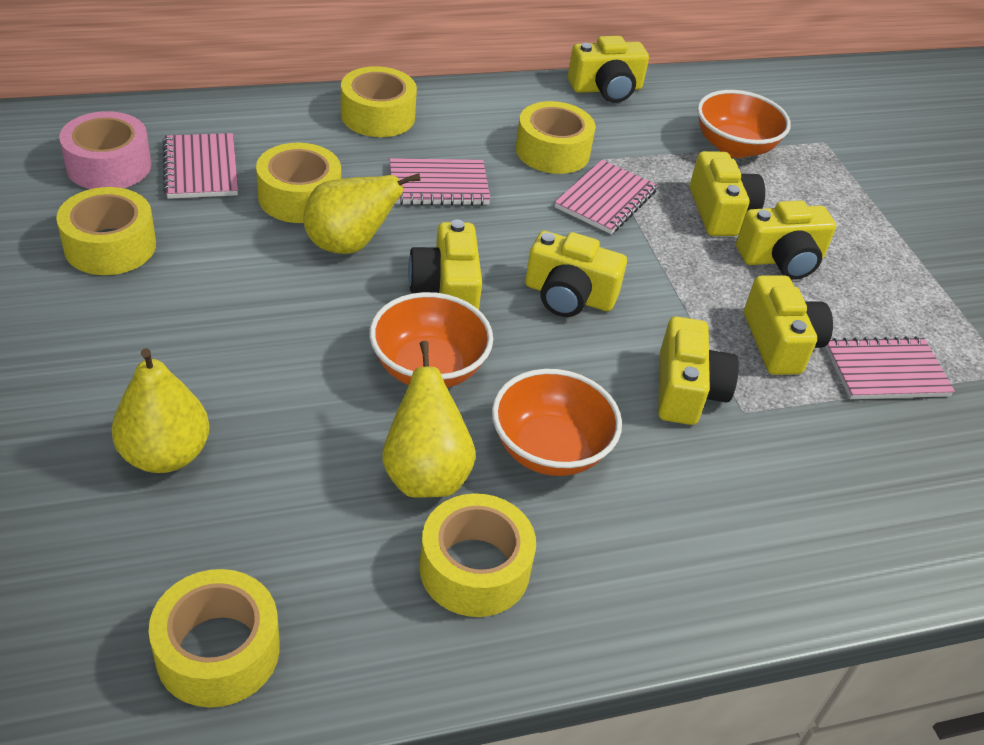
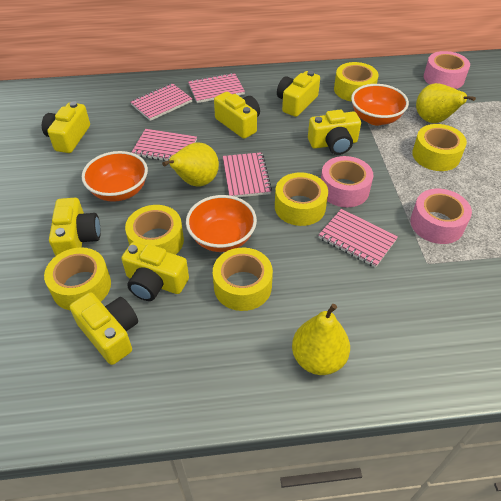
pink notebook: [162,133,238,199] [390,158,491,205] [555,160,658,234] [825,336,955,399] = 4 -> [130,83,192,121] [131,129,197,161] [188,73,245,103] [223,152,272,197] [319,209,398,268] = 5
pink tape: [59,111,151,189] = 1 -> [321,156,373,207] [410,189,472,244] [424,51,470,89] = 3

